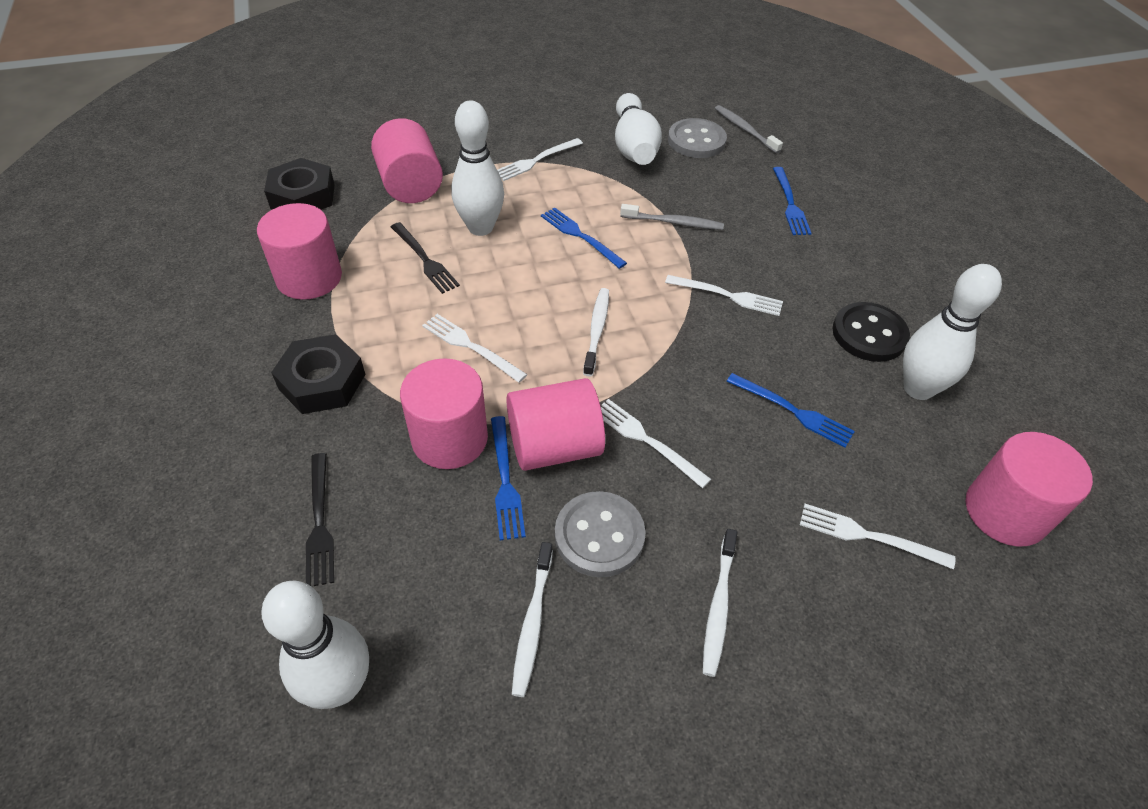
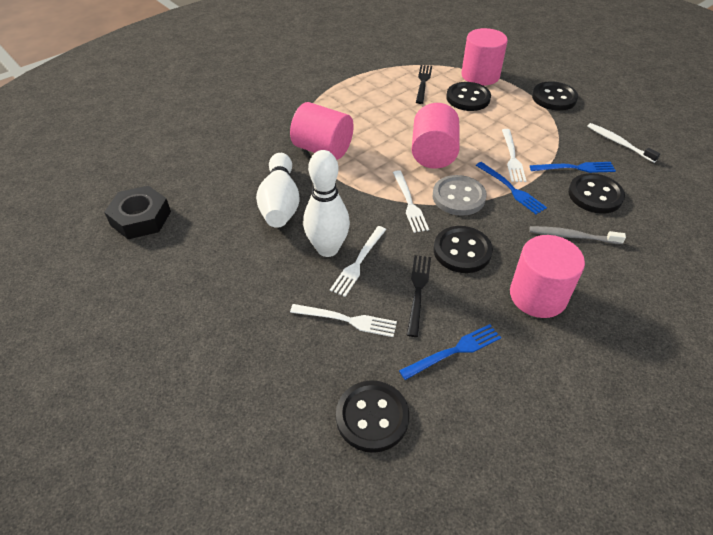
black button: [832,302,910,362] = 1 -> [336,380,409,453] [434,226,493,273] [446,82,491,111] [532,81,578,111] [568,173,625,214] = 5
black nut: [264,158,335,210] [271,334,366,414] = 2 -> [104,186,171,239] = 1
blue fork: [491,416,526,540] [541,207,627,269] [726,373,855,448] [773,167,812,235] = 4 -> [399,324,501,380] [476,162,547,214] [530,162,616,173] = 3
grey button: [555,491,646,577] [668,118,727,158] = 2 -> [433,175,487,216] = 1
grey toothbrush: [620,204,724,230] [715,105,783,153] = 2 -> [529,226,626,244] = 1
pink cylinder: [257,203,342,300] [371,118,443,203] [400,358,488,469] [506,378,605,471] [966,432,1093,547] = 5 -> [290,102,354,160] [412,103,459,169] [462,28,508,86] [510,235,585,318] = 4
white bowling pin: [261,581,369,709] [451,100,504,236] [615,93,662,165] [903,264,1002,400] = 4 -> [256,153,300,228] [303,150,350,257] = 2
white fork: [422,314,527,383] [497,138,583,181] [601,399,711,488] [665,275,783,316] [800,504,956,569] = 5 -> [290,304,397,337] [330,226,386,297] [393,170,429,233] [502,129,526,182] = 4
white toothbrush: [512,542,553,697] [583,288,609,377] [703,529,737,677] = 3 -> [587,123,660,163] = 1

